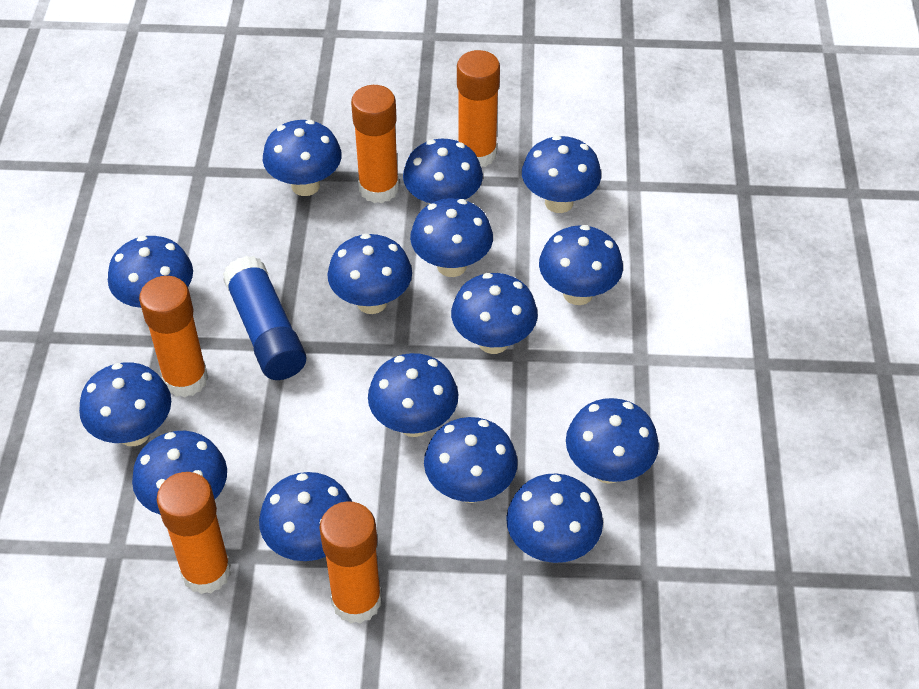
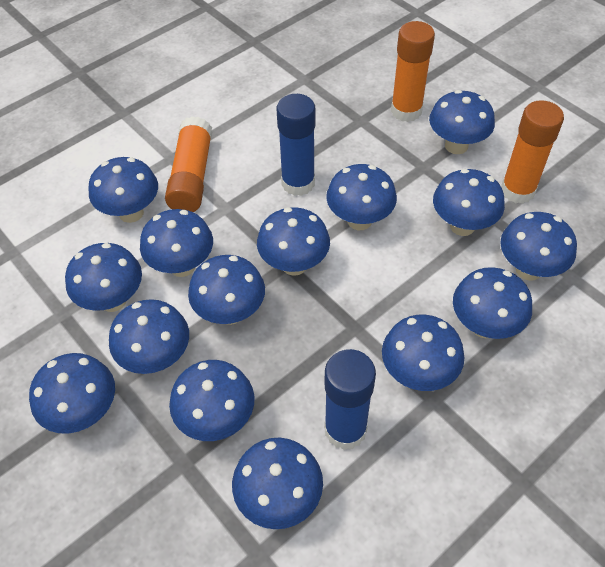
blue glue stick: [223,256,306,380] = 1 -> [276,94,316,196] [324,349,376,450] = 2
orange glue stick: [139,276,208,398] [157,472,231,594] [319,501,382,624] [351,85,399,203] [457,50,500,167] = 5 -> [165,116,212,212] [391,21,435,122] [501,100,564,204] = 3

